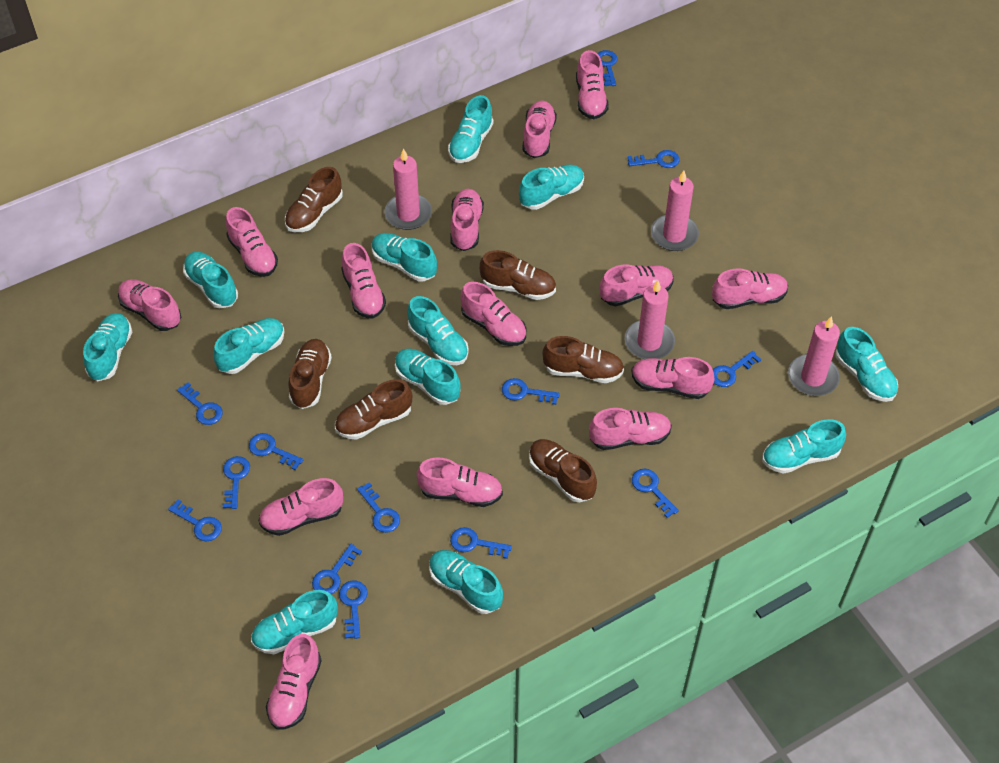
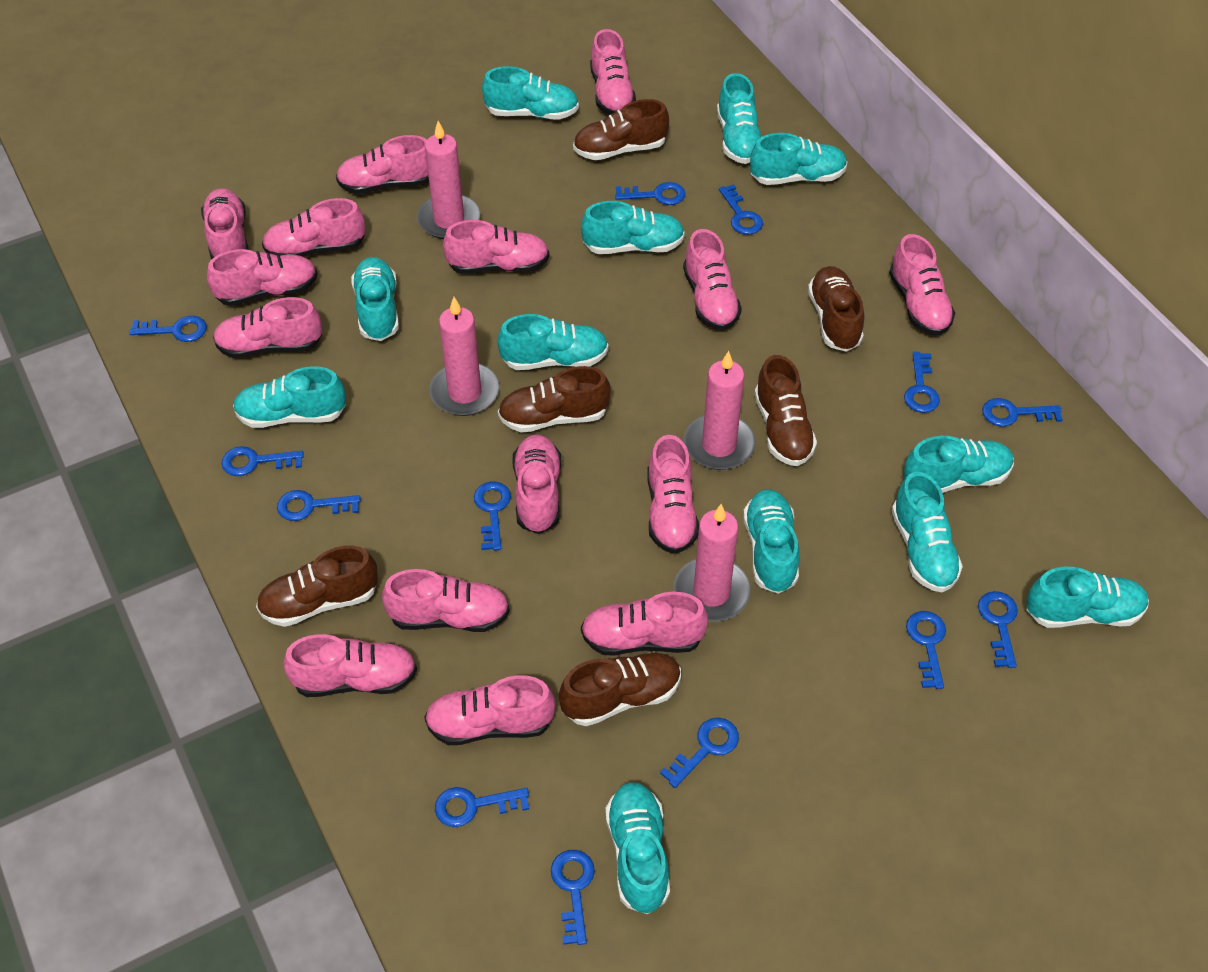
pink shoe: [118,279,181,331] [226,207,278,277] [258,478,343,536] [266,634,322,730] [341,243,386,319] [417,458,503,507] [451,189,484,251] [461,282,526,346] [522,100,557,158] [576,50,609,119] [589,408,672,450] [600,264,673,306] [631,357,714,399] [712,268,788,309] = 14 -> [201,188,248,260] [207,249,318,306] [213,297,322,358] [262,198,365,257] [283,634,417,697] [336,135,429,194] [382,569,510,632] [424,675,556,745] [443,220,550,274] [512,434,561,534] [581,592,708,656] [590,29,636,115] [647,435,699,554] [683,229,742,330] [889,234,955,335] = 15

